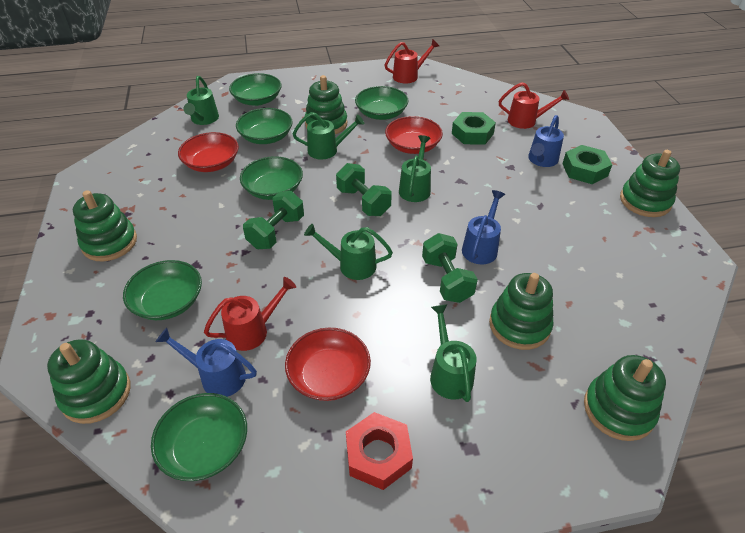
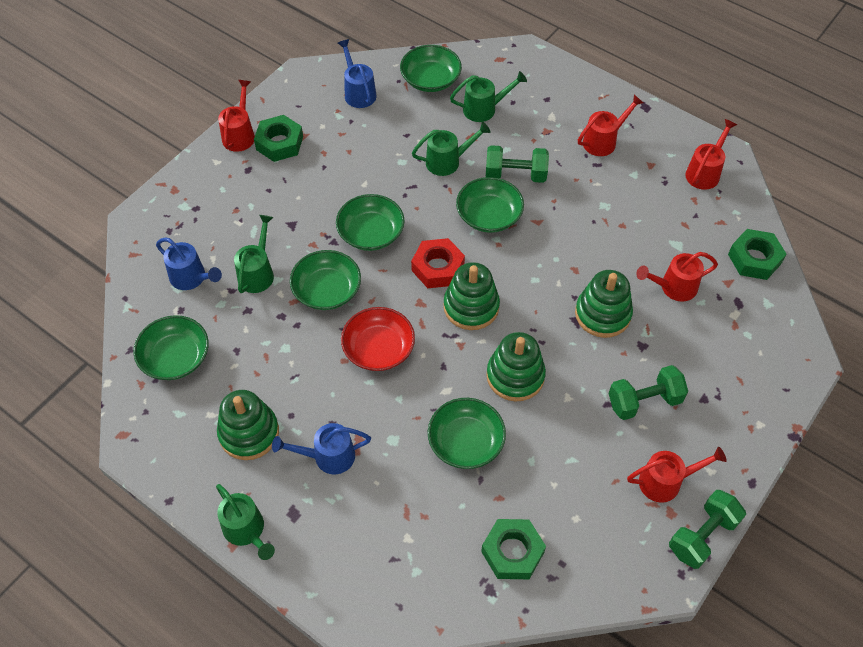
green nut: [452,112,496,145] [562,145,612,184] = 2 -> [254,115,303,162] [481,519,546,579] [728,229,786,280] = 3
green stacking toy: [47,339,130,424] [73,190,137,261] [305,75,347,134] [489,273,554,350] [584,355,666,441] [620,150,680,217] = 6 -> [217,390,279,460] [444,262,500,330] [486,332,546,401] [575,270,633,338] = 4
green watering can: [183,76,219,125] [293,112,364,160] [304,224,393,280] [399,135,431,202] [430,304,476,402] = 5 -> [216,484,275,560] [234,215,274,293] [412,122,490,176] [450,71,527,122] = 4
red bowl: [178,132,239,172] [285,328,371,401] [385,116,443,154] = 3 -> [341,307,415,371] = 1
red watering can: [204,277,296,351] [385,39,439,83] [499,82,569,129] = 3 -> [218,80,255,152] [578,95,643,156] [627,447,727,503] [636,252,718,302] [685,119,737,190] = 5

